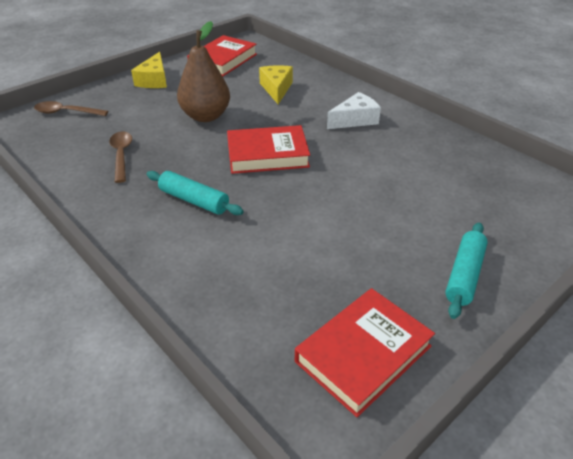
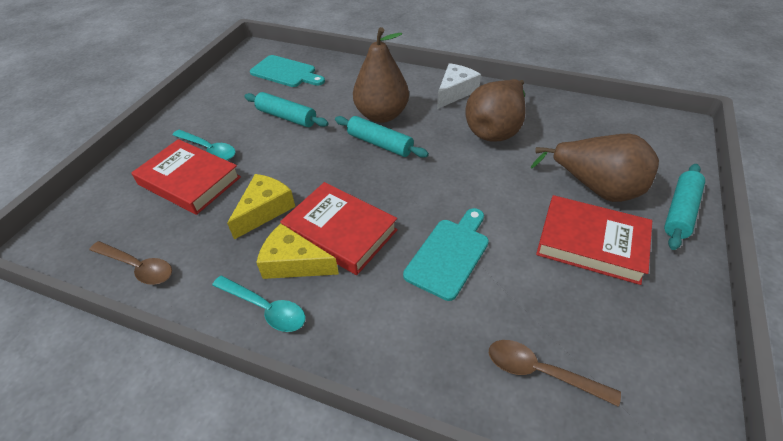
brown pear: [177,21,230,122] = 1 -> [353,27,409,123] [465,79,526,142] [531,134,659,202] = 3
turquoise cutting board: none = 0 -> [250,55,325,87] [403,208,489,301] = 2
turquoise rolling pin: [147,171,244,215] [445,223,488,319] = 2 -> [244,92,329,127] [335,116,429,158] [664,164,705,250] = 3
turquoise spoon: none = 0 -> [173,130,236,160] [212,276,305,332] = 2

